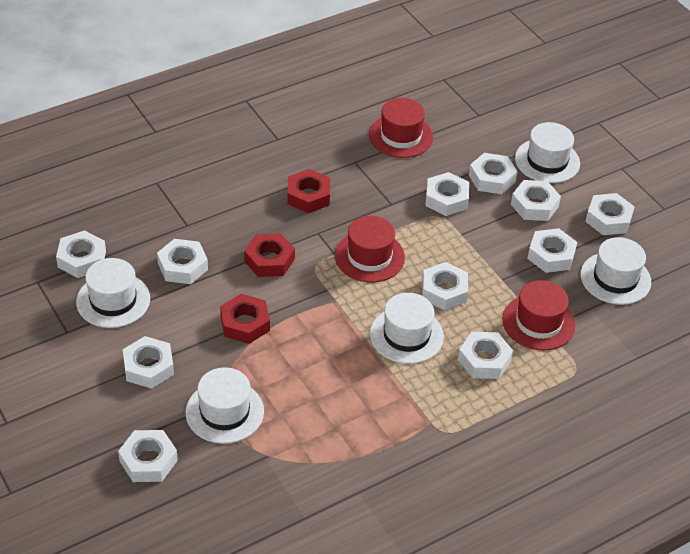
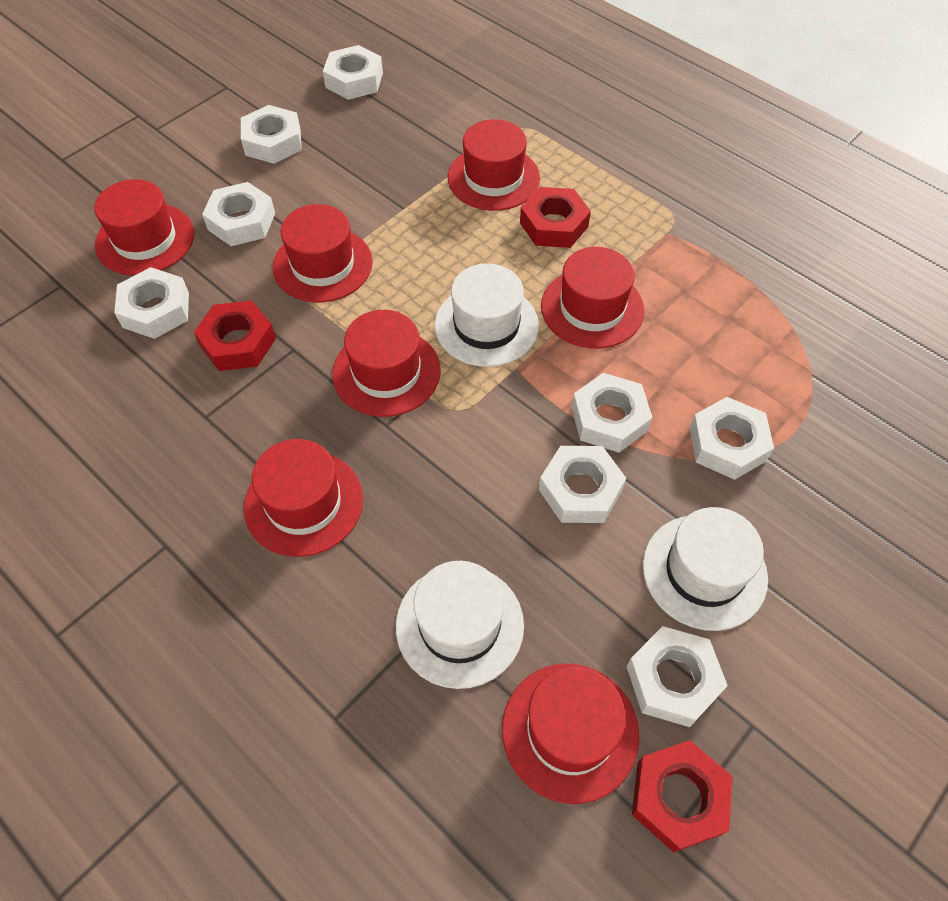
red hat: [335,216,405,282] [369,98,433,158] [502,280,576,351] = 3 -> [94,179,194,276] [244,439,363,557] [273,204,373,302] [332,310,441,417] [448,119,540,211] [502,664,639,804] [541,247,644,349] = 7
white hat: [76,258,150,328] [185,367,264,444] [370,293,444,364] [515,122,580,183] [580,237,651,305] = 5 -> [396,561,524,689] [434,263,539,367] [643,507,768,631] = 3
white nut: [56,230,106,278] [118,430,178,482] [123,336,174,389] [157,239,208,284] [422,262,468,310] [425,172,469,216] [458,332,513,379] [469,153,518,194] [511,180,561,221] [527,228,577,273] [585,193,635,235] = 11 -> [114,267,189,339] [202,182,275,246] [241,105,302,164] [323,45,383,100] [539,446,626,523] [572,373,653,453] [627,626,728,727] [690,397,774,480] = 8

